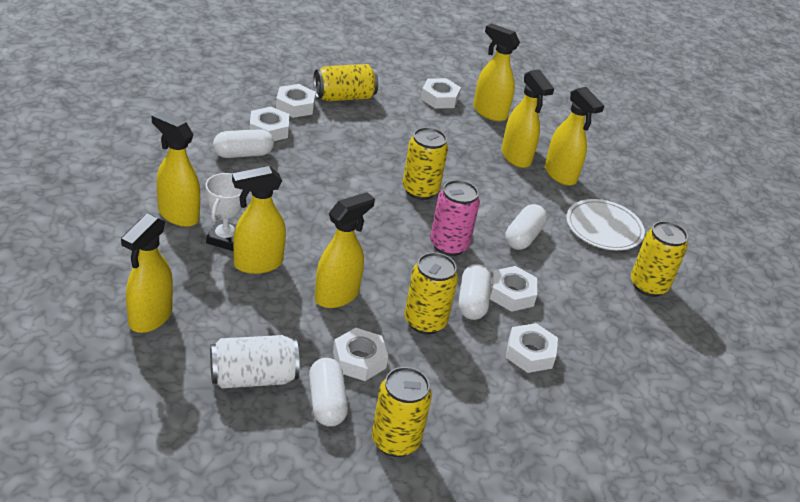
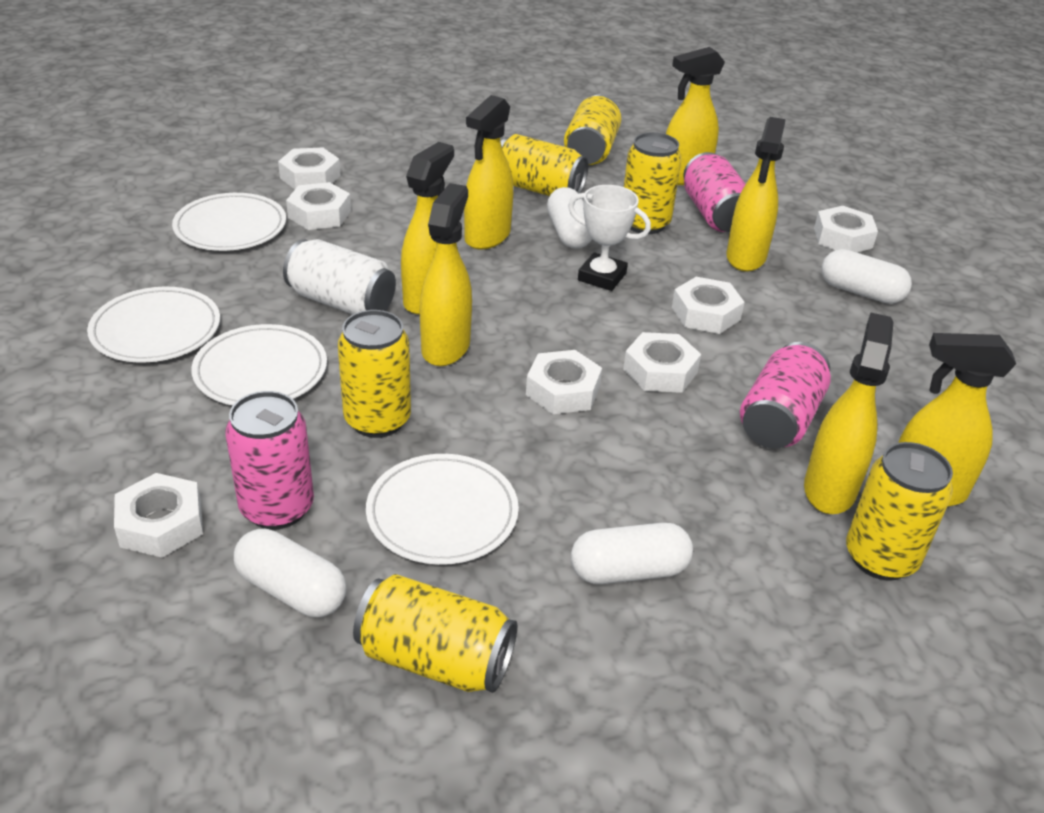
pink can: [430,180,480,256] = 1 -> [225,391,314,530] [683,152,746,232] [740,342,831,449] = 3
white nut: [250,107,289,141] [276,84,316,118] [333,328,388,381] [421,78,461,109] [490,266,537,312] [506,323,558,373] = 6 -> [114,473,203,558] [278,148,340,189] [286,182,351,230] [526,350,602,414] [623,332,701,393] [672,277,745,334] [814,206,878,252] = 7
white plate: [566,199,645,250] = 1 -> [87,287,220,362] [172,193,286,251] [191,324,327,405] [366,454,519,565] = 4
yellow can: [313,64,378,101] [372,367,432,457] [402,127,448,200] [404,252,458,334] [631,221,688,297] = 5 -> [338,310,411,438] [353,574,517,693] [501,134,588,196] [564,95,621,165] [624,132,682,234] [846,442,953,581] = 6

